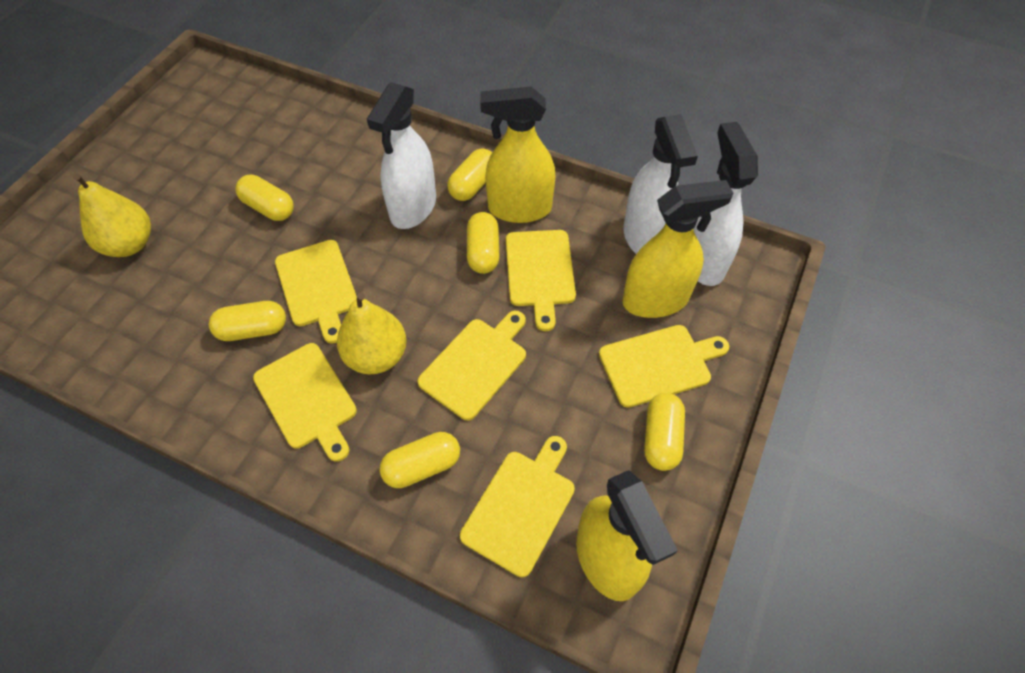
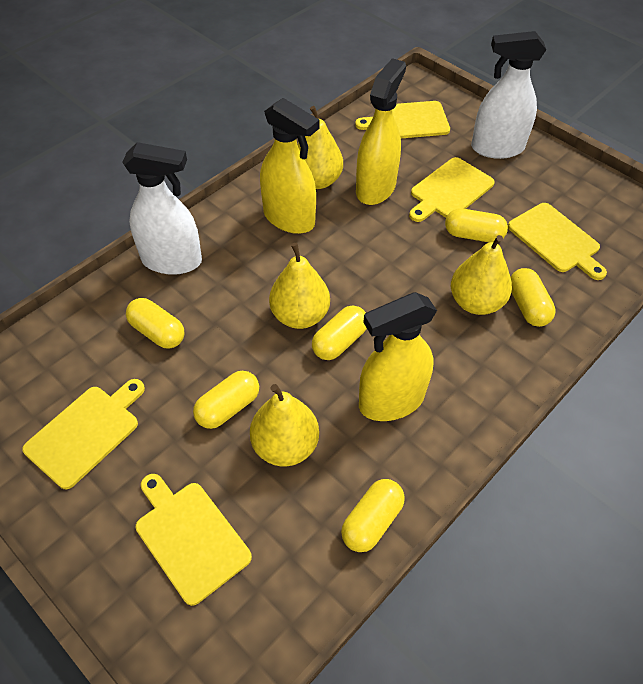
white spray bottle: [367,82,436,229] [623,114,698,254] [693,122,758,286] = 3 -> [122,142,202,275] [471,31,546,159] = 2
yellow cutting board: [253,343,357,462] [275,240,357,344] [417,311,526,420] [460,436,575,577] [506,230,576,331] [599,325,729,408] = 6 -> [22,379,145,489] [136,474,252,606] [355,101,450,138] [409,157,495,222] [508,203,607,280] = 5
yellow pear: [73,174,151,257] [337,293,407,374] = 2 -> [250,384,319,466] [269,243,330,329] [298,106,343,189] [451,235,512,315] = 4

